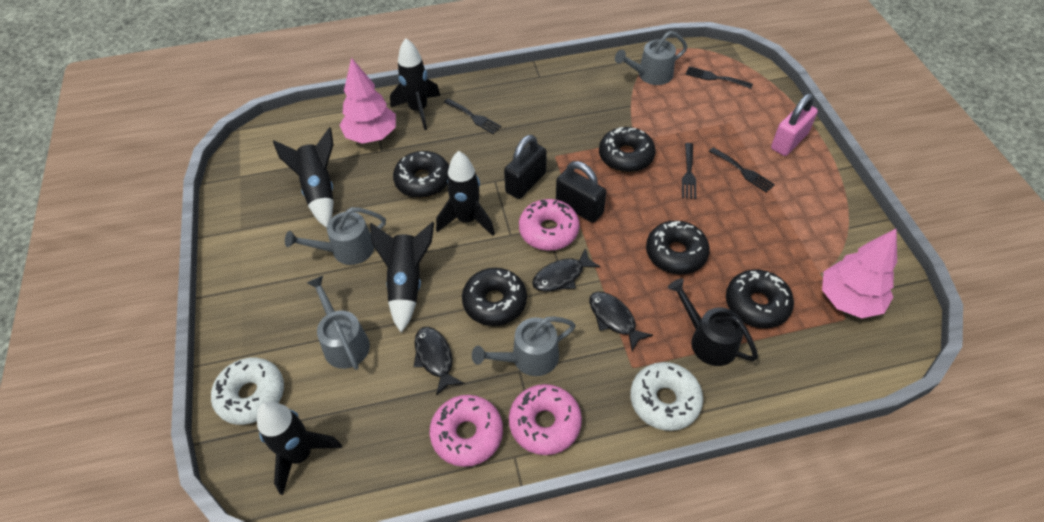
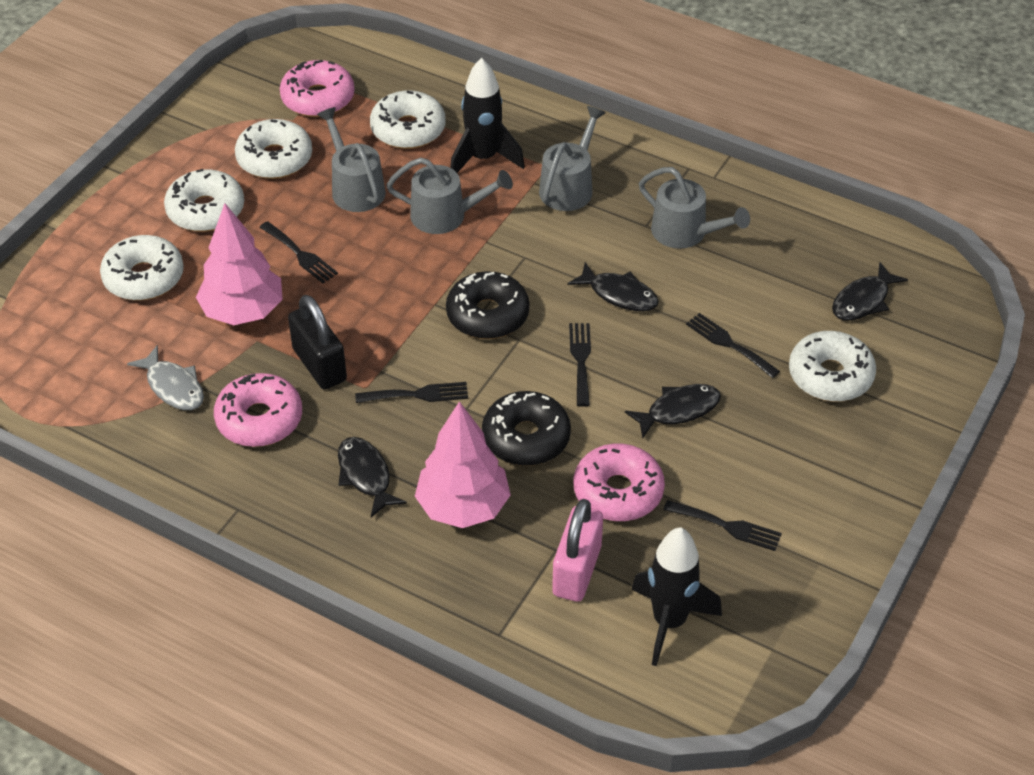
black donut: [393,151,449,198] [462,268,527,326] [599,127,656,172] [646,221,710,274] [726,269,794,328] = 5 -> [446,271,530,339] [482,391,571,466] = 2
black fish: [414,327,464,396] [532,248,601,292] [589,292,653,351] = 3 -> [338,437,407,517] [568,262,659,311] [625,384,721,438] [832,262,908,321] = 4
black fork: [443,99,501,134] [682,143,696,199] [685,66,753,89] [709,147,775,193] = 4 -> [259,221,338,283] [355,382,468,403] [569,323,591,407] [663,500,782,551] [686,313,780,378] = 5
black padlock: [504,135,547,199] [556,161,606,223] = 2 -> [288,295,347,389] = 1
black rocket: [257,401,342,495] [273,127,333,228] [370,222,434,333] [390,38,440,130] [436,151,495,236] = 5 -> [450,58,525,173] [631,527,722,666] = 2
black watering can: [668,278,758,366] = 1 -> none = 0
grey fish: none = 0 -> [127,345,204,410] = 1
white donut: [211,358,284,425] [630,362,703,431] = 2 -> [100,235,184,301] [164,169,244,232] [235,119,312,179] [370,90,446,149] [789,331,876,402] = 5

